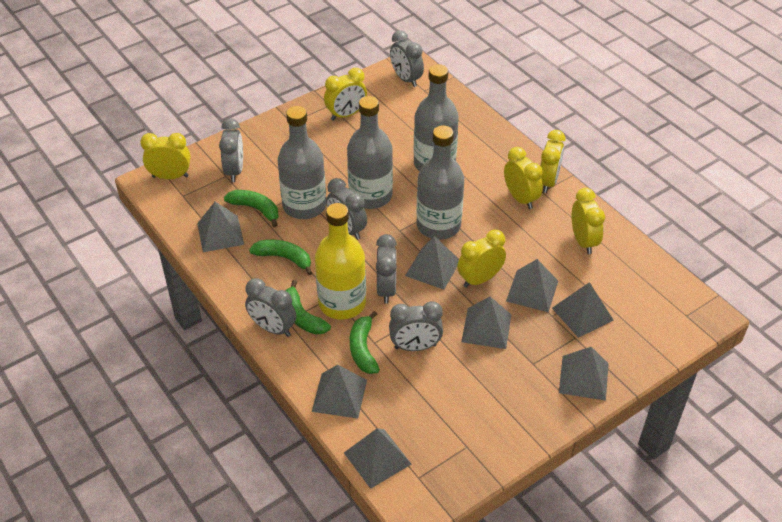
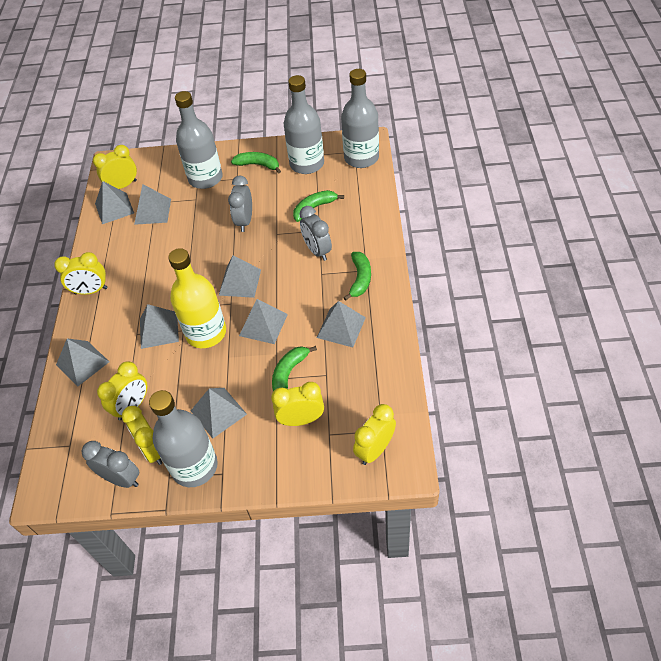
grey clock: [219,119,243,182] [245,278,296,337] [326,178,367,240] [376,234,397,304] [389,301,443,351] [390,30,424,87] = 6 -> [81,441,139,488] [228,176,252,232] [299,206,332,261] = 3

